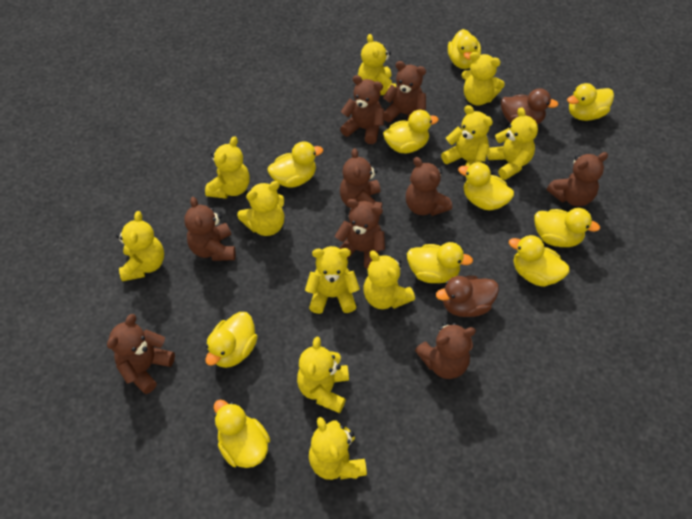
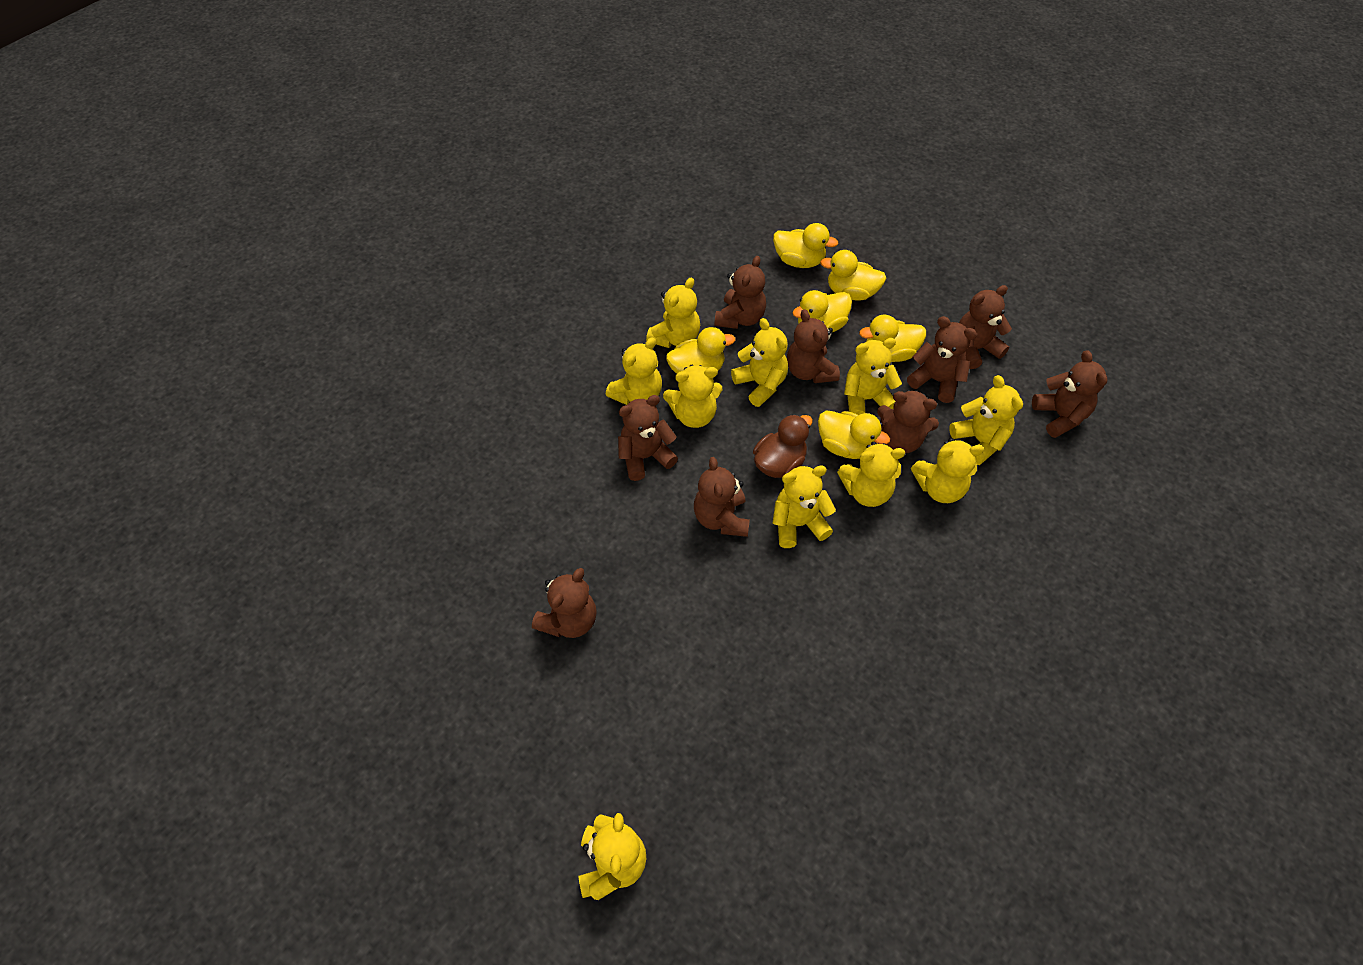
brown duck: [436,276,499,317] [501,88,559,124] = 2 -> [753,414,812,478] = 1
yellow duck: [205,312,258,368] [214,399,270,468] [267,142,323,188] [383,110,439,153] [407,242,473,283] [448,29,481,69] [458,162,514,210] [509,235,569,287] [535,208,600,247] [567,83,614,121] = 10 -> [666,327,735,374] [773,223,838,268] [792,290,852,332] [818,411,890,459] [820,250,886,301] [859,315,926,362] = 6
yellow teddy bear: [116,211,164,282] [205,136,250,199] [237,181,284,236] [297,337,349,413] [305,246,360,314] [309,417,367,480] [358,34,396,95] [363,251,415,309] [441,105,493,177] [461,52,505,106] [487,107,538,180] = 11 -> [578,813,646,900] [605,337,662,405] [646,278,700,348] [663,365,723,428] [731,318,788,407] [773,466,836,548] [837,442,905,507] [844,338,902,415] [911,438,984,503] [949,375,1023,465] = 10

